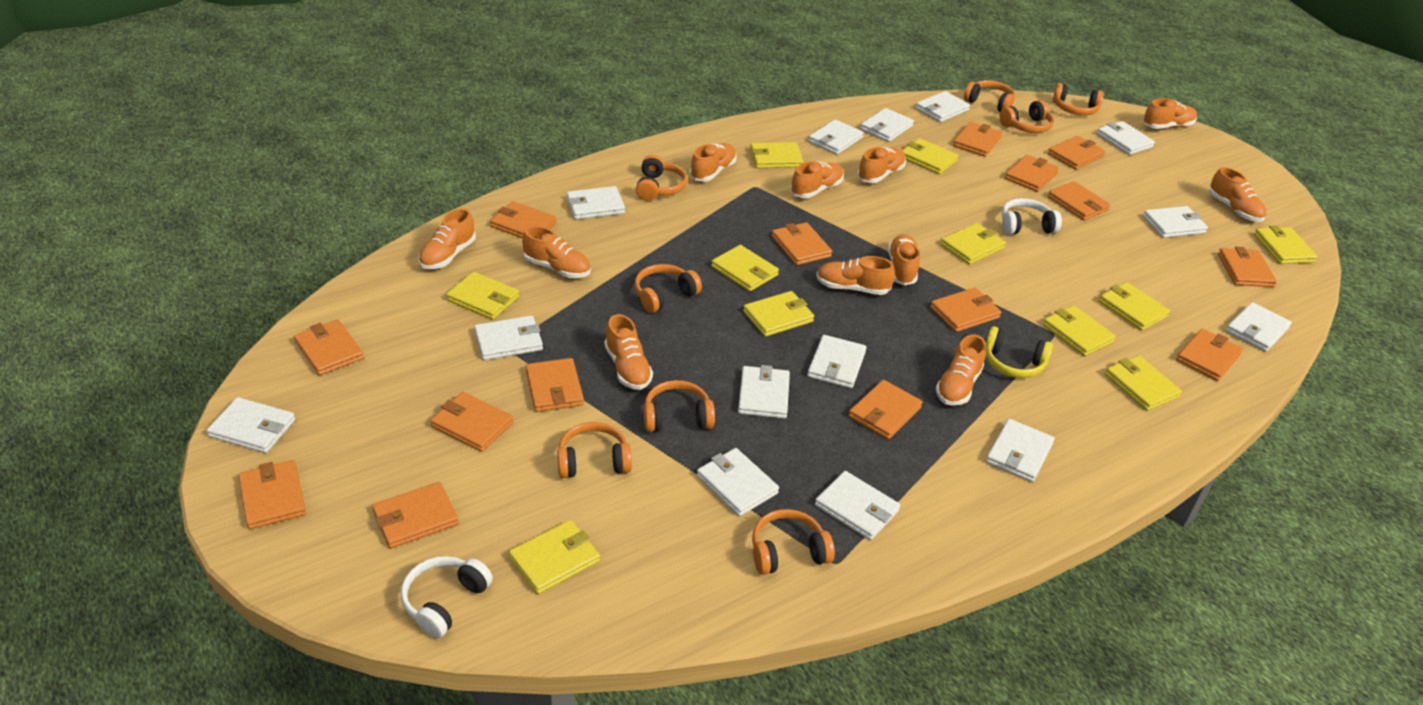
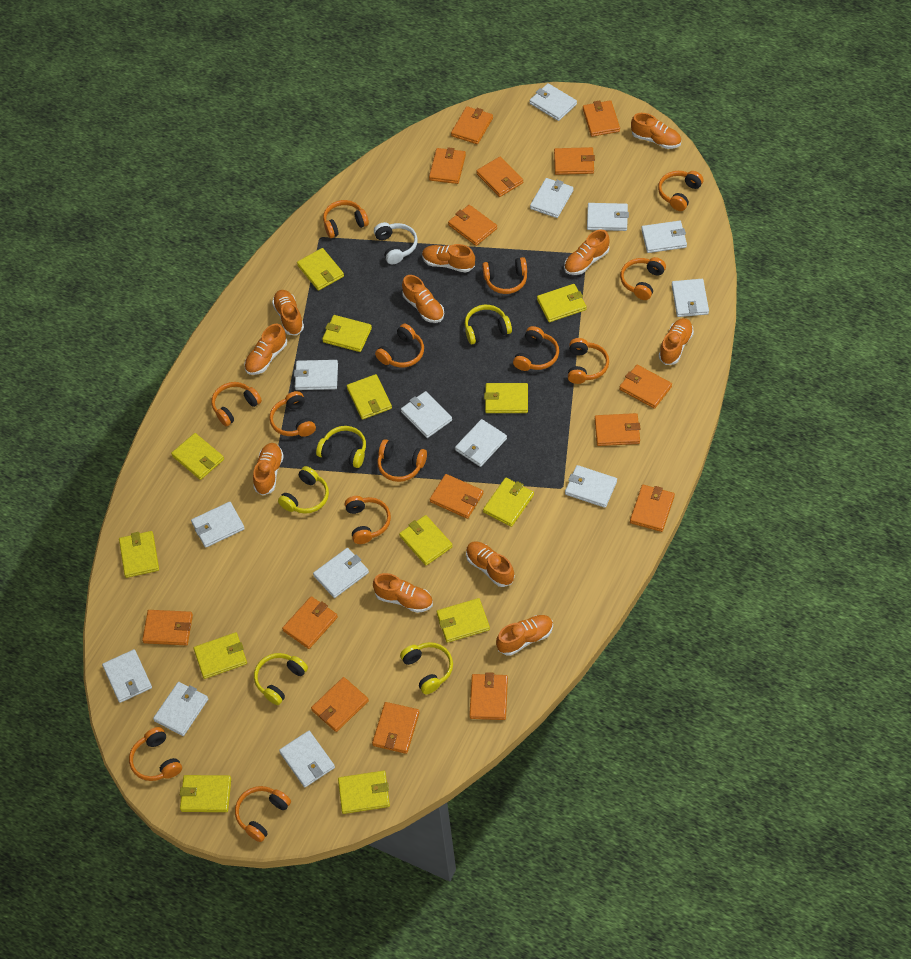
orange headphones: [557,422,632,478] [634,264,702,313] [636,155,687,201] [644,380,715,432] [752,509,835,575] [964,80,1015,112] [999,100,1054,133] [1053,83,1104,115] = 8 -> [129,727,182,781] [212,382,262,426] [235,786,291,842] [269,391,316,437] [323,200,369,238] [345,496,391,544] [375,324,424,367] [377,439,427,482] [482,257,527,294] [513,326,559,371] [568,338,609,384] [620,257,666,300] [658,171,704,211] = 13
white headphones: [401,556,493,638] [1002,198,1062,235] = 2 -> [374,222,418,264] = 1
yellow headphones: [986,326,1053,378] = 1 -> [254,653,308,705] [278,466,329,514] [316,426,366,468] [400,642,453,694] [465,305,512,344] = 5
yellow wallet: [446,272,519,320] [509,520,600,594] [711,245,779,291] [743,291,814,337] [750,142,803,168] [902,138,959,174] [941,223,1006,264] [1043,305,1116,356] [1099,282,1170,331] [1105,356,1182,411] [1254,225,1317,264] = 11 -> [119,531,159,578] [171,433,224,480] [180,775,231,812] [193,632,247,679] [297,248,344,291] [322,315,372,352] [338,771,390,814] [347,374,392,420] [399,515,453,566] [436,598,490,643] [483,478,534,527] [484,383,528,413] [537,284,586,322] = 13

